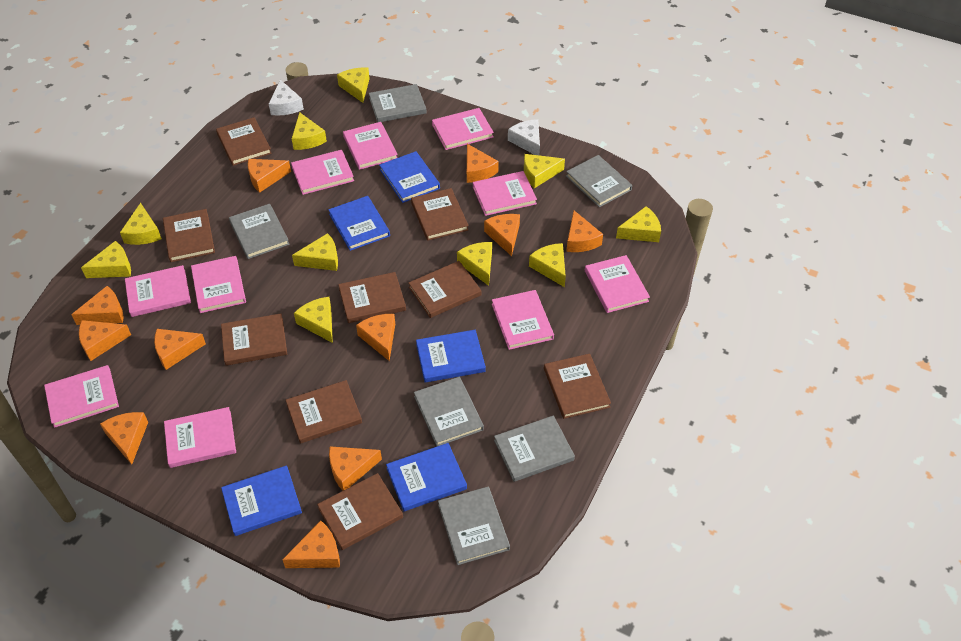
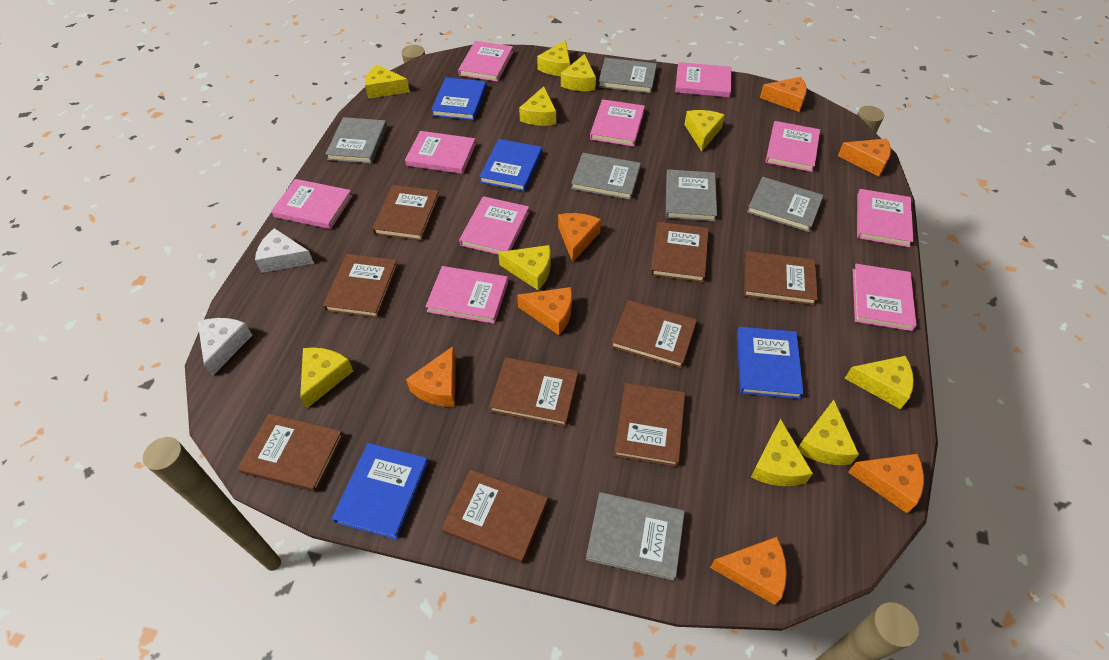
blue book: [221,465,302,536] [328,196,390,251] [379,151,440,203] [386,443,467,511] [416,330,486,382] = 5 -> [332,443,429,540] [431,77,487,120] [479,139,542,191] [737,327,804,399] = 4
orange cheese: [71,286,124,325] [79,320,131,361] [100,412,148,465] [154,329,206,370] [248,159,291,193] [282,521,340,568] [329,446,382,491] [356,314,395,361] [467,144,499,183] [484,214,520,256] [566,211,603,252] = 11 -> [406,346,456,407] [517,287,572,335] [558,213,601,262] [710,537,787,605] [760,77,807,112] [838,138,891,177] [848,454,924,513] = 7

